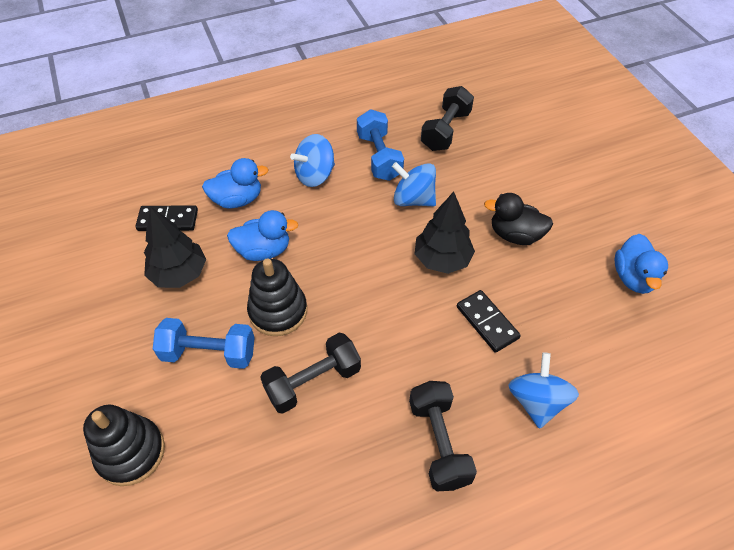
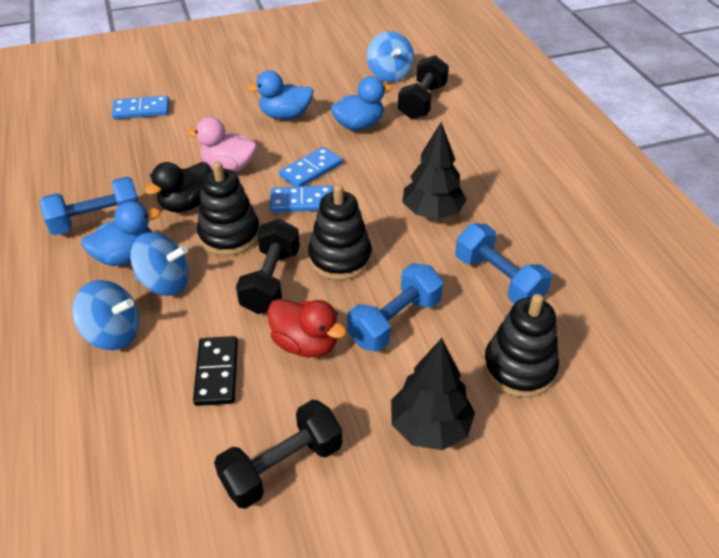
black domino: [135,205,198,231] [457,290,521,353] = 2 -> [193,336,238,406] = 1
black stacking toy: [83,405,165,486] [247,258,307,336] = 2 -> [197,162,260,256] [308,184,372,280] [483,294,559,397] = 3
blue domino: none = 0 -> [112,96,169,119] [270,185,333,212] [279,147,342,187] = 3
blue dumbbell: [153,318,255,369] [357,109,404,181] = 2 -> [40,177,139,235] [347,263,443,352] [455,223,552,304] = 3
pink duck: none = 0 -> [187,117,257,172] = 1
red duck: none = 0 -> [268,299,347,357] = 1

